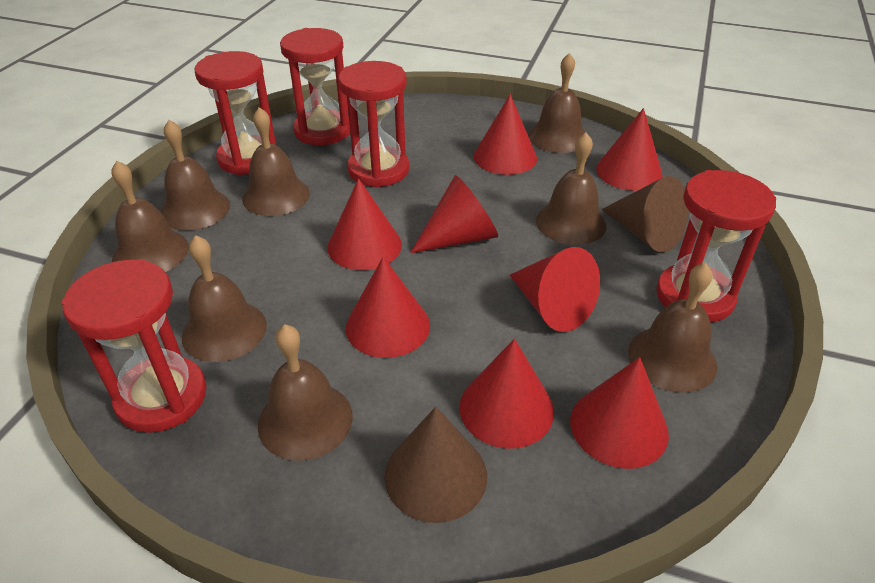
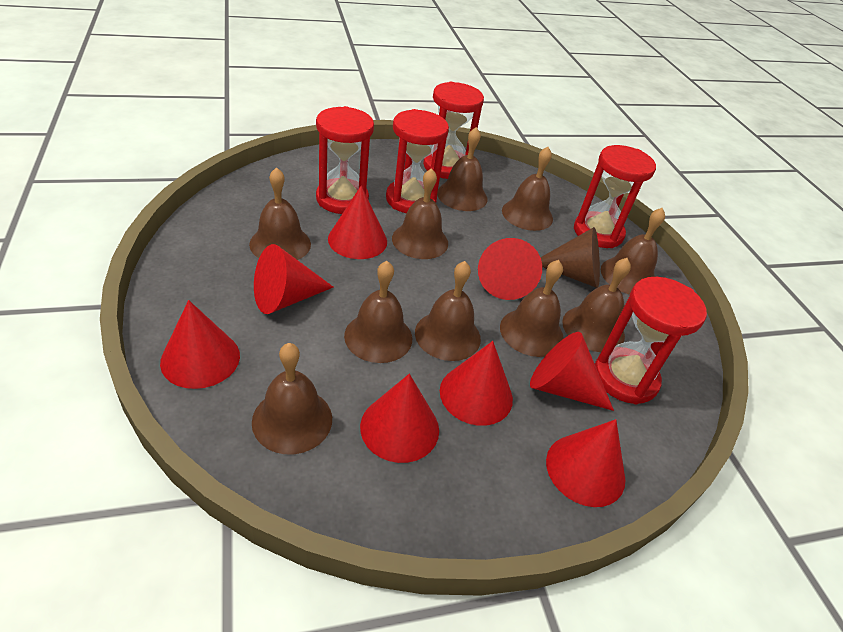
brown bell: [111,161,189,272] [160,120,230,231] [182,235,267,362] [242,107,310,216] [258,324,353,461] [528,53,585,153] [536,132,607,245] [628,262,717,393] = 8 -> [249,167,311,260] [252,343,332,454] [344,261,412,363] [392,168,448,259] [415,261,481,361] [437,127,487,211] [500,260,564,357] [502,147,553,231] [562,258,631,352] [601,208,665,295] = 10
brown cone: [384,407,487,523] [602,176,689,252] = 2 -> [540,227,600,288] = 1

